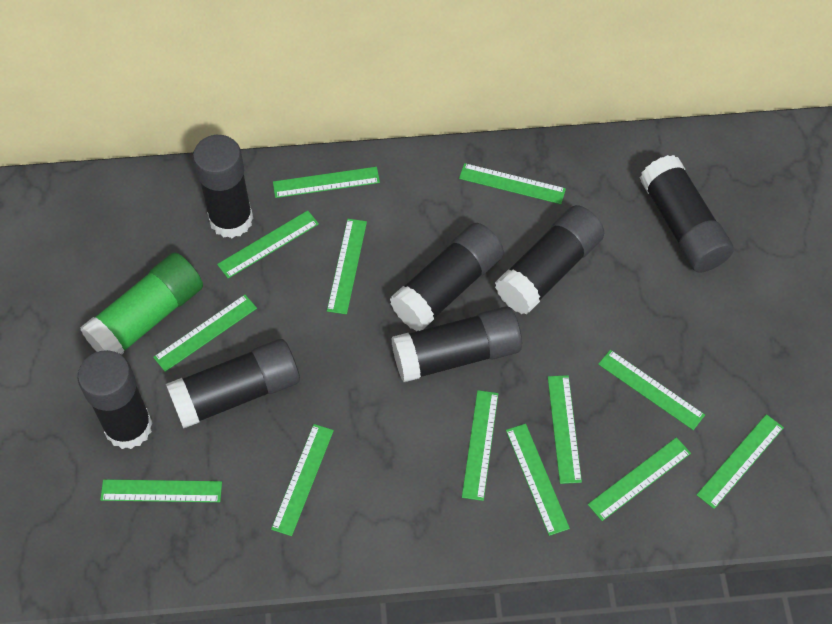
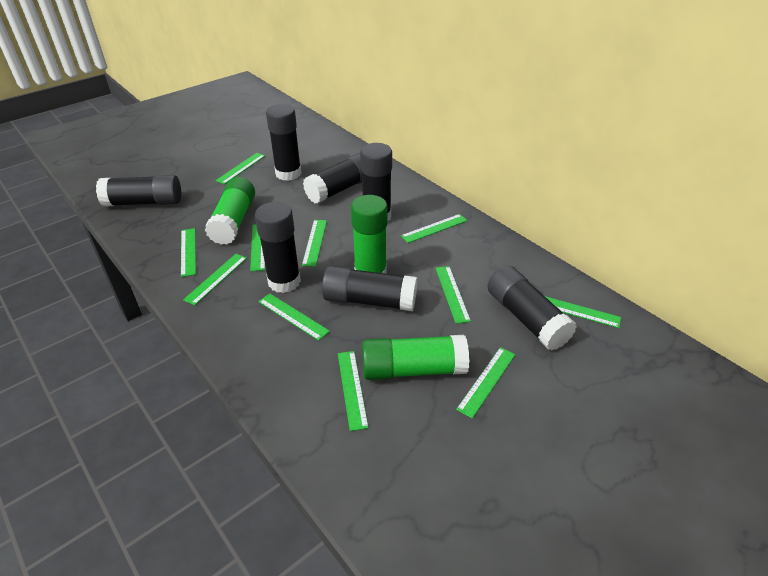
green glue stick: [80,252,203,355] = 1 -> [205,177,255,245] [351,195,388,274] [362,335,469,380] = 3
green ruler: [100,479,222,502] [153,295,257,372] [217,210,319,278] [271,424,334,536] [273,167,380,198] [327,219,367,314] [459,163,566,204] [462,390,498,501] [506,424,570,536] [548,375,582,484] [588,437,691,521] [598,350,705,430] [697,414,784,509] = 13 -> [181,228,196,277] [183,254,247,305] [215,153,265,184] [250,224,265,271] [258,293,330,341] [302,220,327,267] [338,351,369,431] [401,214,467,243] [436,266,471,324] [456,347,515,418] [545,296,621,328] = 11

